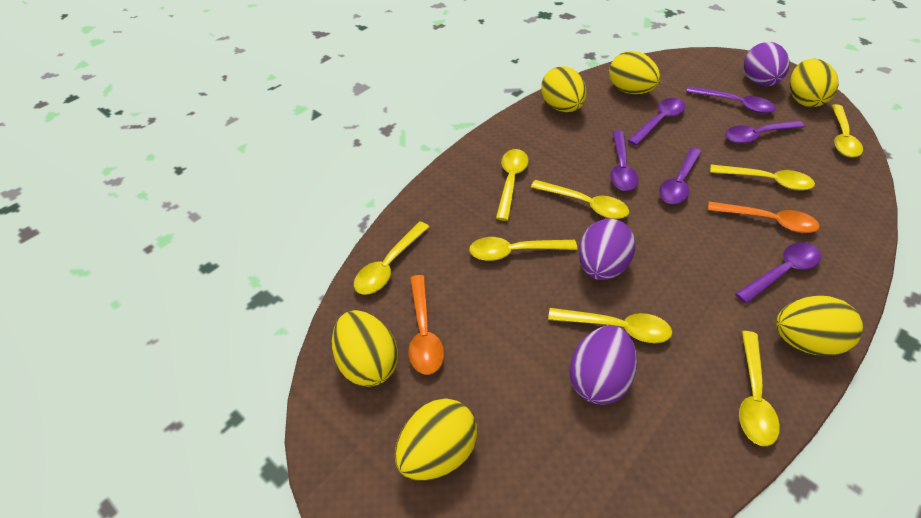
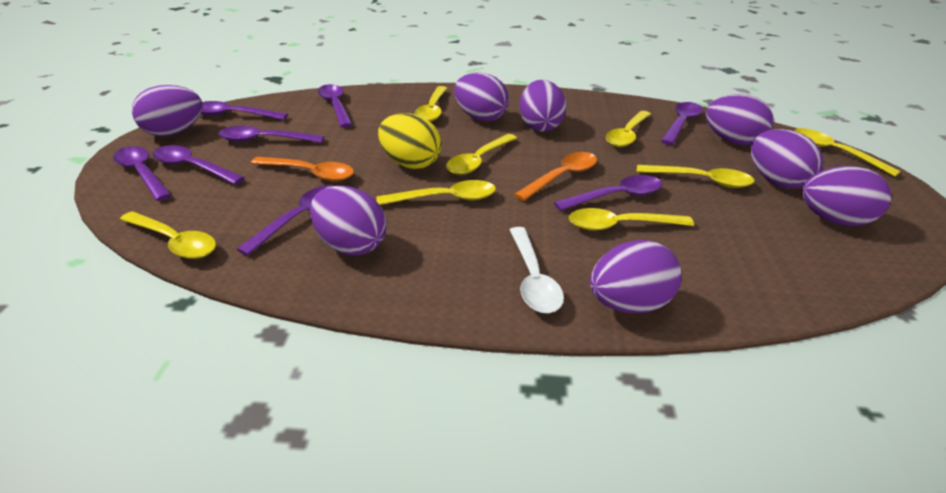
purple egg: [569,325,637,405] [579,219,635,280] [744,42,790,86] = 3 -> [132,85,203,136] [310,186,386,255] [454,73,509,121] [519,80,567,132] [590,240,682,313] [706,94,774,145] [751,129,823,189] [802,166,891,226] = 8
purple spoon: [610,130,638,191] [627,98,686,146] [659,148,701,204] [686,86,776,113] [725,120,805,144] [735,242,821,304] = 6 -> [113,146,171,201] [152,145,245,185] [201,101,288,120] [219,126,324,143] [237,185,333,256] [318,84,353,127] [554,175,662,211] [661,102,703,145] = 8
white spoon: none = 0 -> [510,227,564,313] = 1
yellow egg: [332,310,398,387] [395,398,477,481] [541,66,587,112] [609,51,660,94] [776,296,863,356] [790,58,839,107] = 6 -> [378,113,442,169] = 1

